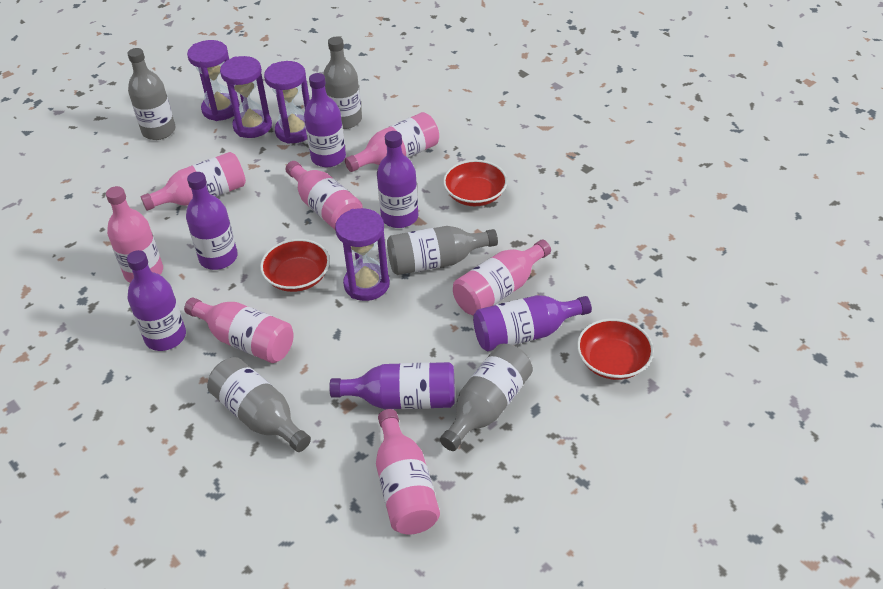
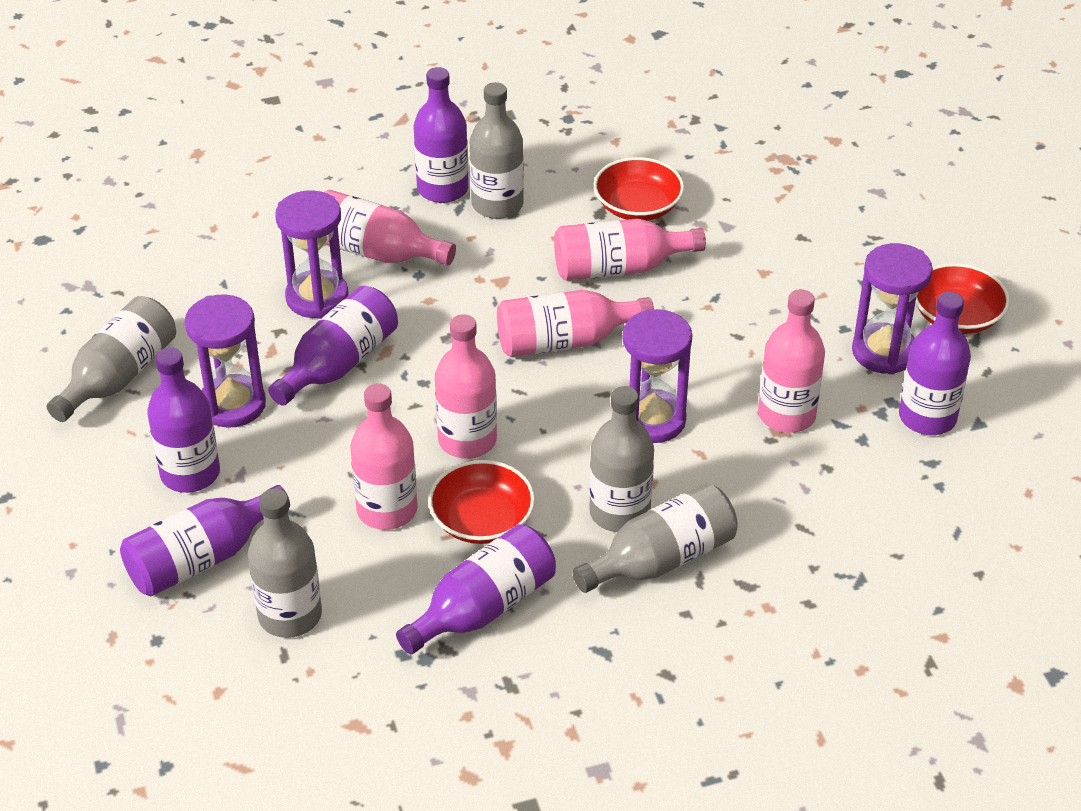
pink bottle: [106,186,163,283] [141,152,246,211] [184,298,294,363] [286,161,363,230] [345,112,439,172] [376,409,440,535] [453,240,551,316] = 7 -> [324,190,456,266] [350,383,417,530] [435,314,497,459] [497,290,654,357] [554,219,706,281] [758,289,825,433] = 6

